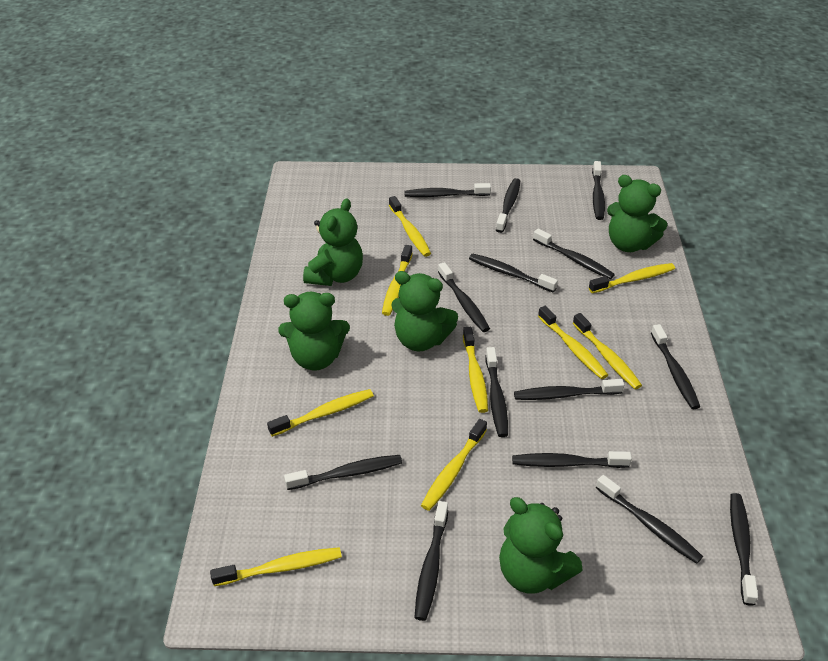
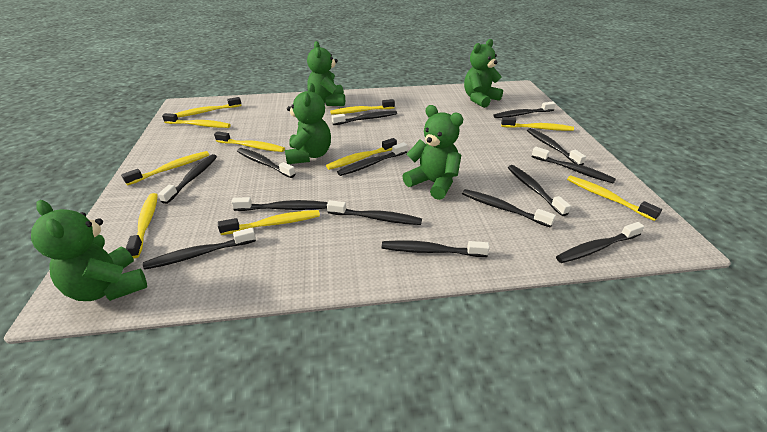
yellow toothbrush: [210,547,342,586] [267,389,374,437] [382,245,413,316] [389,196,431,257] [421,419,487,511] [463,327,488,413] [538,306,608,379] [573,313,642,389] [589,263,675,293] = 9 -> [121,151,209,186] [126,193,158,258] [162,113,231,128] [175,97,242,117] [214,131,285,152] [218,210,320,235] [326,138,397,170] [330,99,395,115] [501,117,574,131] [567,176,662,221] = 10

